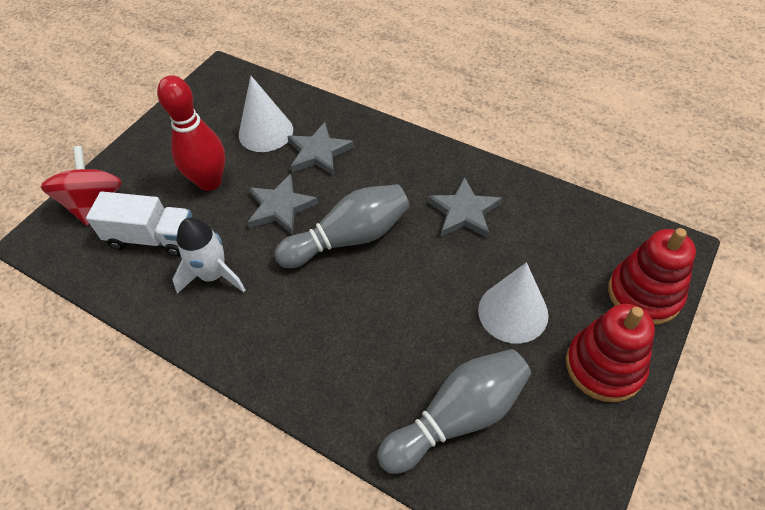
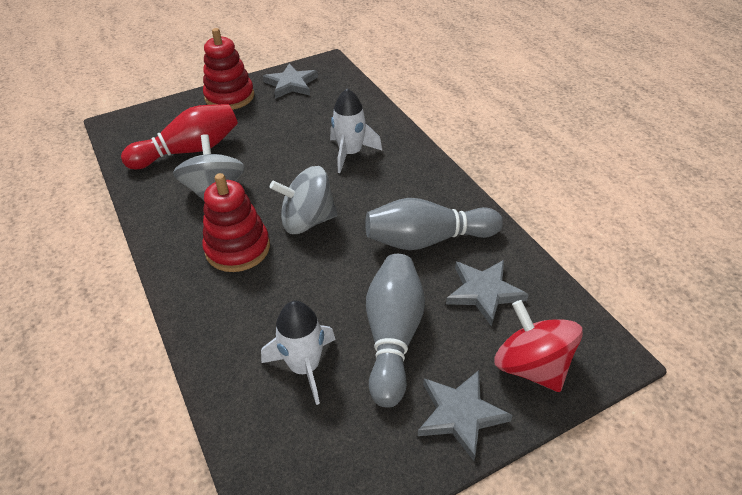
grey spinning top: none = 0 -> [173,134,245,200] [270,166,338,234] = 2
white cone: [239,76,293,152] [478,262,549,344] = 2 -> none = 0
white rocket: [172,218,245,294] = 1 -> [261,301,336,405] [330,88,382,173] = 2
white truck: [86,191,192,256] = 1 -> none = 0

